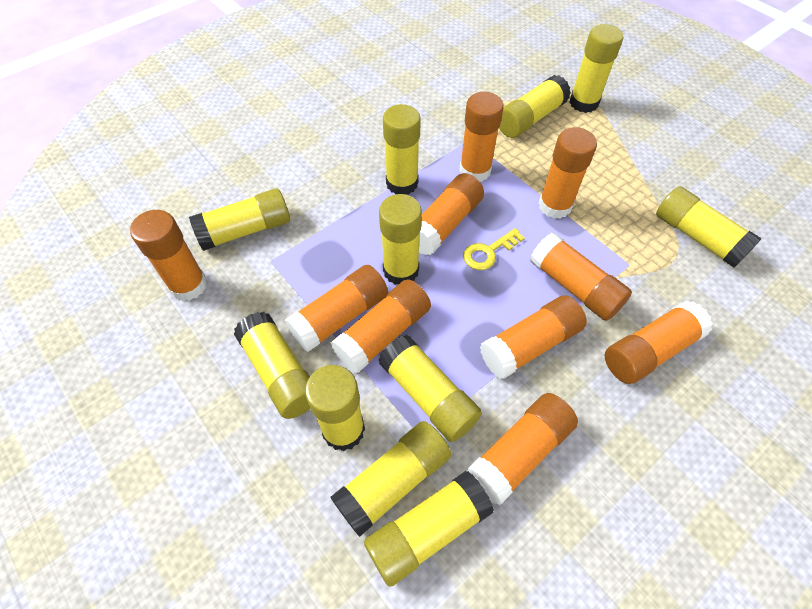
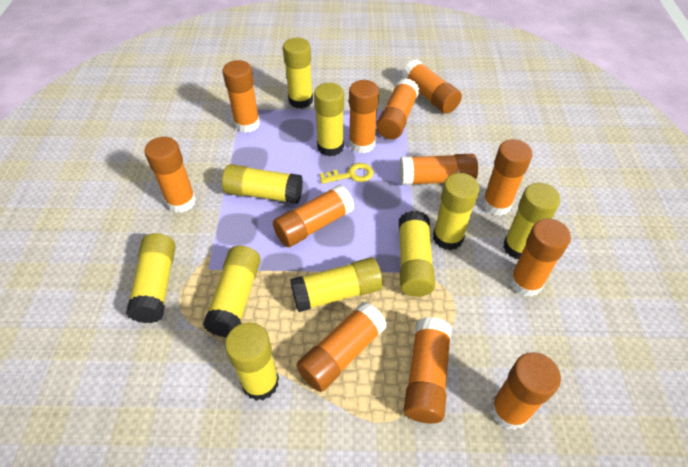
orange glue stick: [130,210,207,301] [285,265,388,352] [331,279,431,373] [419,173,484,256] [459,92,504,182] [467,393,578,505] [480,295,587,379] [530,233,632,321] [539,127,597,219] [605,301,713,384] = 10 -> [144,137,196,213] [222,60,260,133] [273,185,354,247] [296,302,387,392] [349,80,379,153] [376,78,419,139] [399,154,478,185] [402,59,462,114] [404,317,452,423] [482,139,533,216] [490,352,561,430] [509,218,571,297] = 12
yellow glue stick: [189,188,290,251] [234,312,310,419] [305,365,365,451] [330,421,451,537] [364,471,494,587] [378,335,482,442] [379,194,422,285] [383,104,421,195] [499,75,571,138] [569,24,623,113] [656,186,762,268] = 11 -> [126,233,176,323] [203,246,261,338] [222,164,303,204] [225,322,279,401] [283,38,313,109] [290,257,383,312] [314,83,344,156] [399,211,435,297] [433,173,480,250] [503,183,560,259] = 10

